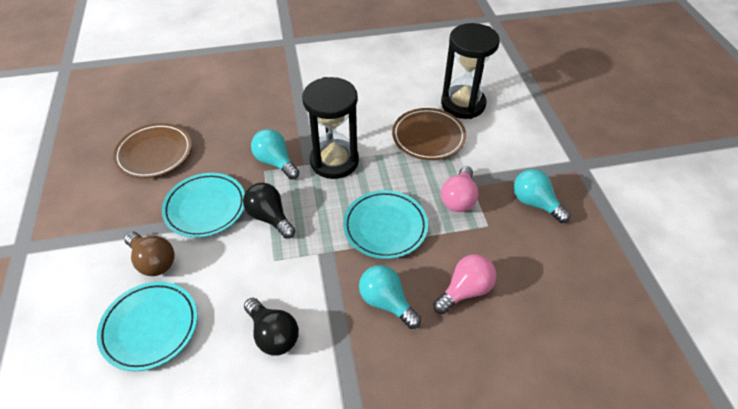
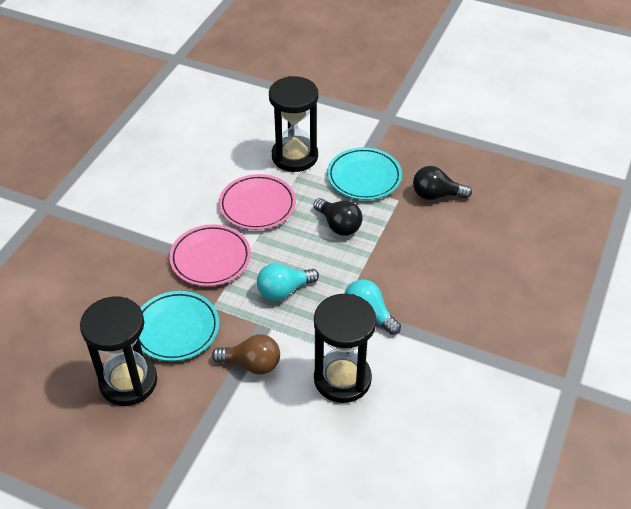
black hourglass: [302,77,359,179] [441,23,500,119] = 2 -> [80,297,157,406] [269,76,318,172] [314,294,376,403] = 3
brown plate: [113,123,192,178] [392,108,466,160] = 2 -> none = 0
pink light bulb: [433,254,497,314] [441,166,478,212] = 2 -> none = 0
pink plate: none = 0 -> [169,224,251,286] [219,174,296,230] = 2
turquoise light bulb: [251,129,299,180] [359,265,421,329] [513,169,571,223] = 3 -> [257,263,319,301] [344,279,401,335] = 2
turquoise plate: [97,282,198,371] [162,173,245,238] [343,190,428,259] = 3 -> [139,291,219,361] [327,147,402,200] = 2

